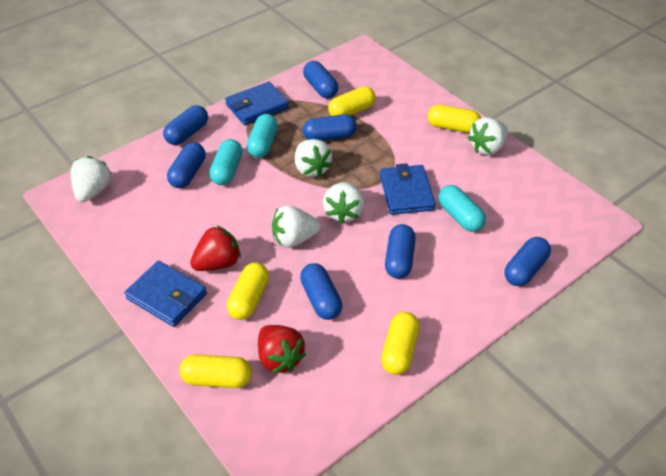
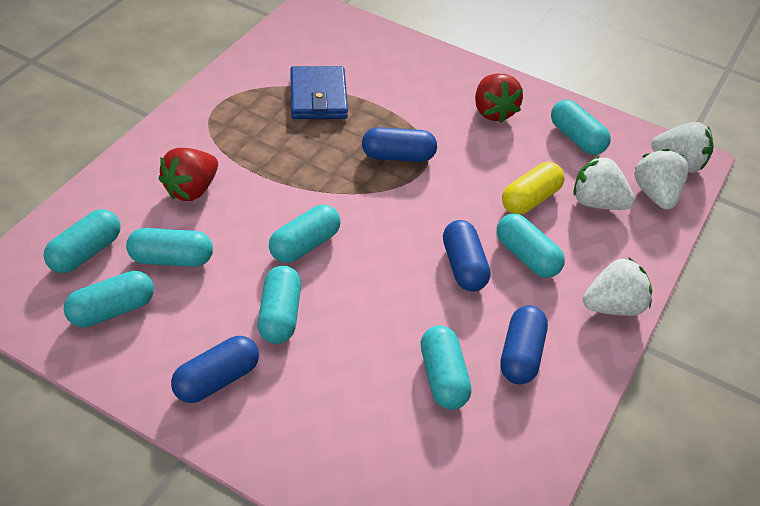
blue capsule: [163,105,208,145] [167,142,206,188] [300,263,342,320] [303,61,338,98] [303,114,357,141] [385,224,416,279] [505,237,551,286] = 7 -> [171,336,259,403] [362,127,437,162] [443,220,490,292] [500,305,548,384] = 4
blue wallet: [124,261,207,327] [225,82,289,125] [380,163,436,215] = 3 -> [290,66,348,119] = 1
turquoise capsule: [209,139,242,185] [247,114,278,158] [438,185,486,232] = 3 -> [44,209,120,273] [64,271,154,327] [126,228,213,267] [257,266,301,344] [269,205,341,263] [421,325,471,410] [497,213,565,278] [551,100,611,155] = 8
white strawberry: [71,156,112,202] [272,205,321,248] [295,139,332,177] [323,182,364,224] [468,117,508,155] = 5 -> [573,156,635,210] [583,257,652,316] [634,149,689,210] [651,122,714,173] = 4
yellow capsule: [179,354,252,388] [227,263,269,320] [328,86,376,116] [381,312,419,375] [428,105,481,133] = 5 -> [502,162,565,215] = 1

